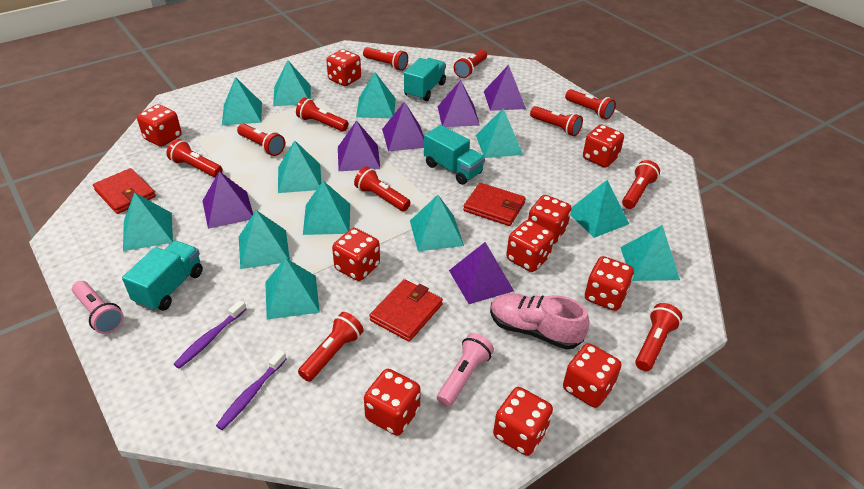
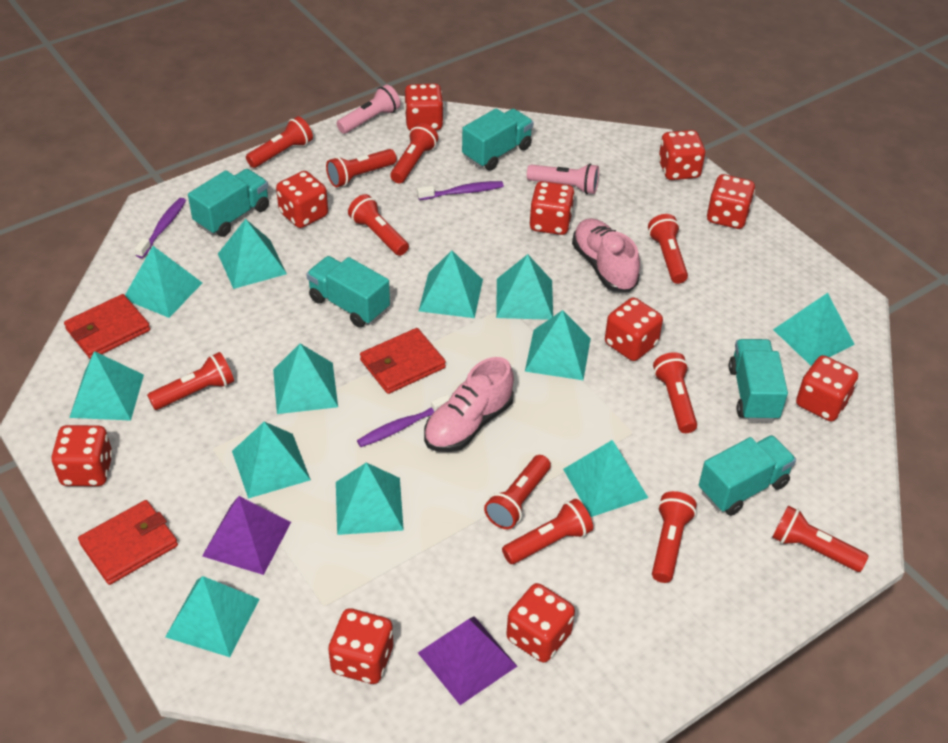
pink shoe: [490,293,589,350] = 1 -> [424,357,514,452] [572,218,640,292] = 2
purple pyramid: [202,171,253,229] [338,120,380,171] [382,101,424,152] [438,80,480,127] [449,242,514,304] [484,65,526,111] = 6 -> [202,496,291,575] [418,616,517,705] = 2
purple toothbrush: [173,300,246,369] [216,350,286,430] = 2 -> [135,198,186,258] [357,394,450,447] [417,181,504,200] = 3
turquoise truck: [122,241,203,311] [404,58,446,101] [424,125,485,185] = 3 -> [188,169,269,237] [306,256,390,328] [462,108,534,171] [699,435,796,516] [729,339,788,422] = 5

